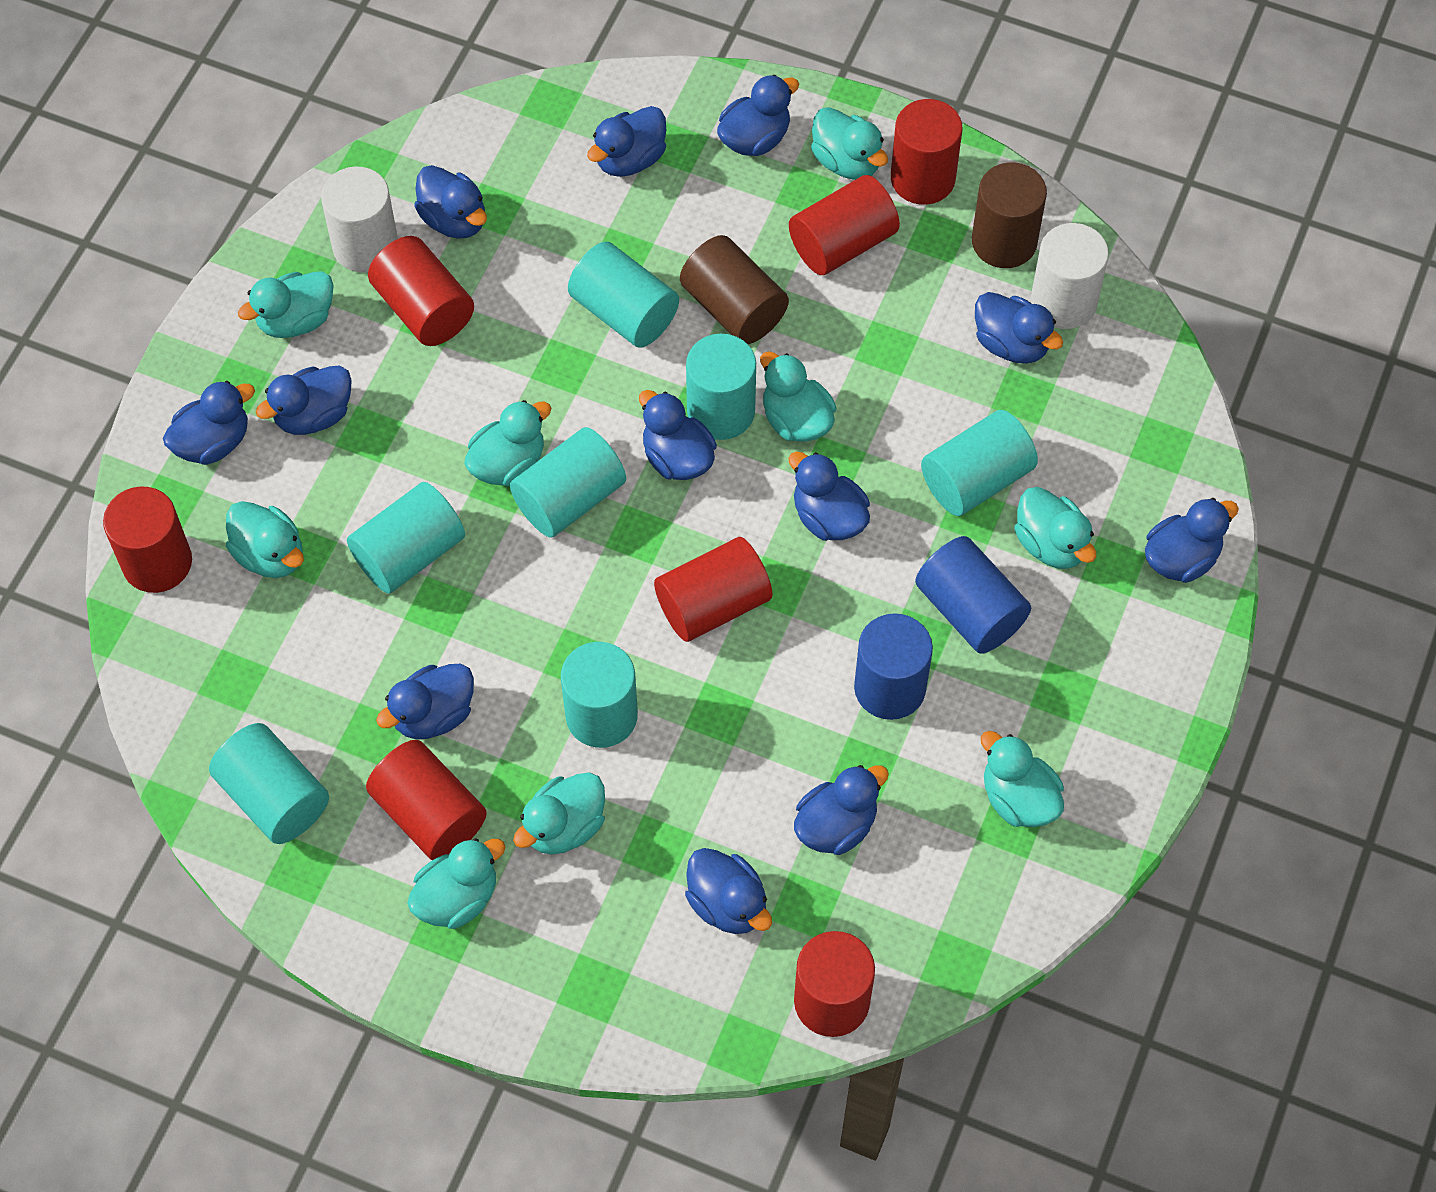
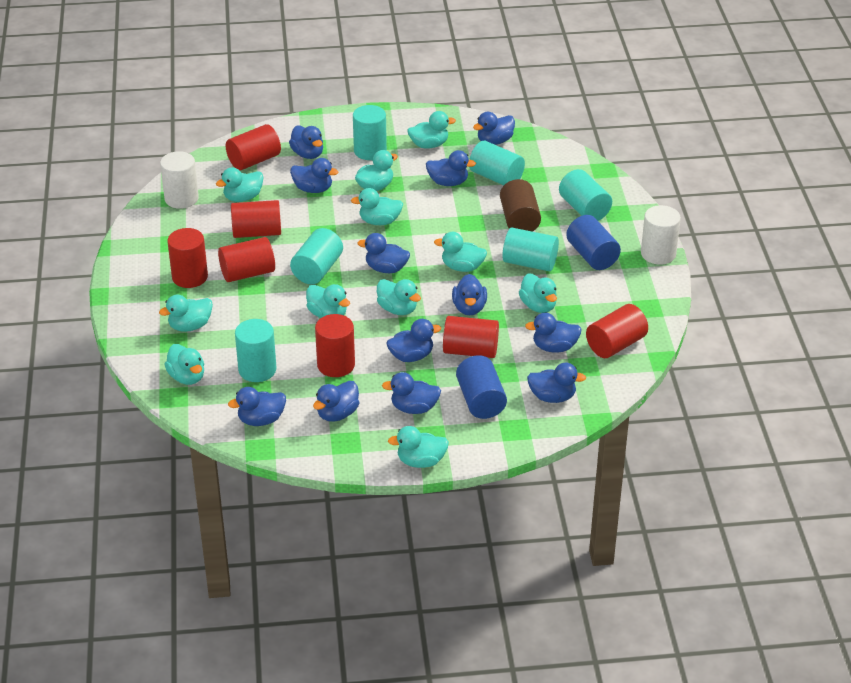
brown cylinder: [680,235,789,344] [972,162,1047,268] = 2 -> [500,179,541,232] = 1
turquoise cylinder: [209,723,329,844] [347,482,465,594] [510,427,626,538] [561,642,638,748] [568,241,679,348] [686,334,756,440] [921,410,1038,516] = 7 -> [235,319,277,382] [290,228,343,284] [353,105,387,160] [469,141,525,185] [503,227,559,271] [559,169,612,221] = 6
turquoise duck: [226,501,304,578] [238,271,334,338] [407,838,506,929] [464,400,552,486] [513,773,605,855] [760,352,836,442] [811,107,888,180] [981,731,1064,827] [1014,487,1096,569] = 9 -> [159,294,213,332] [164,344,204,385] [216,167,264,202] [306,284,350,318] [351,188,403,225] [355,150,398,191] [377,279,421,315] [388,426,449,468] [407,111,456,149] [434,232,487,272] [519,273,557,313] = 11

